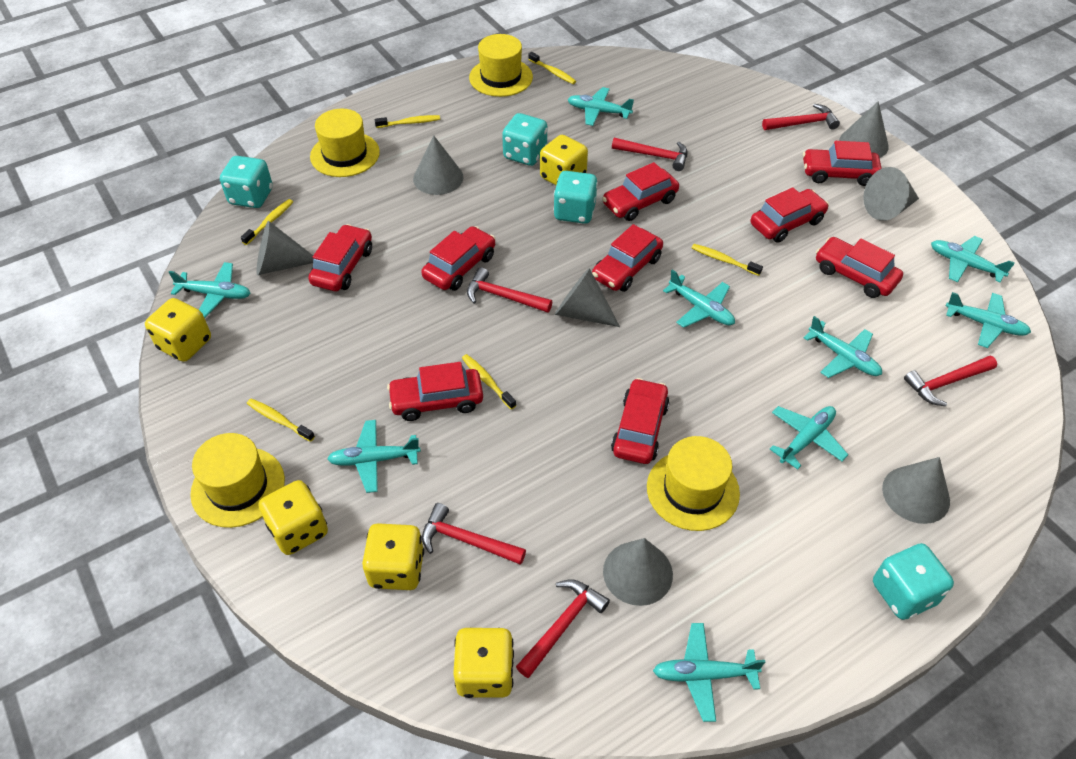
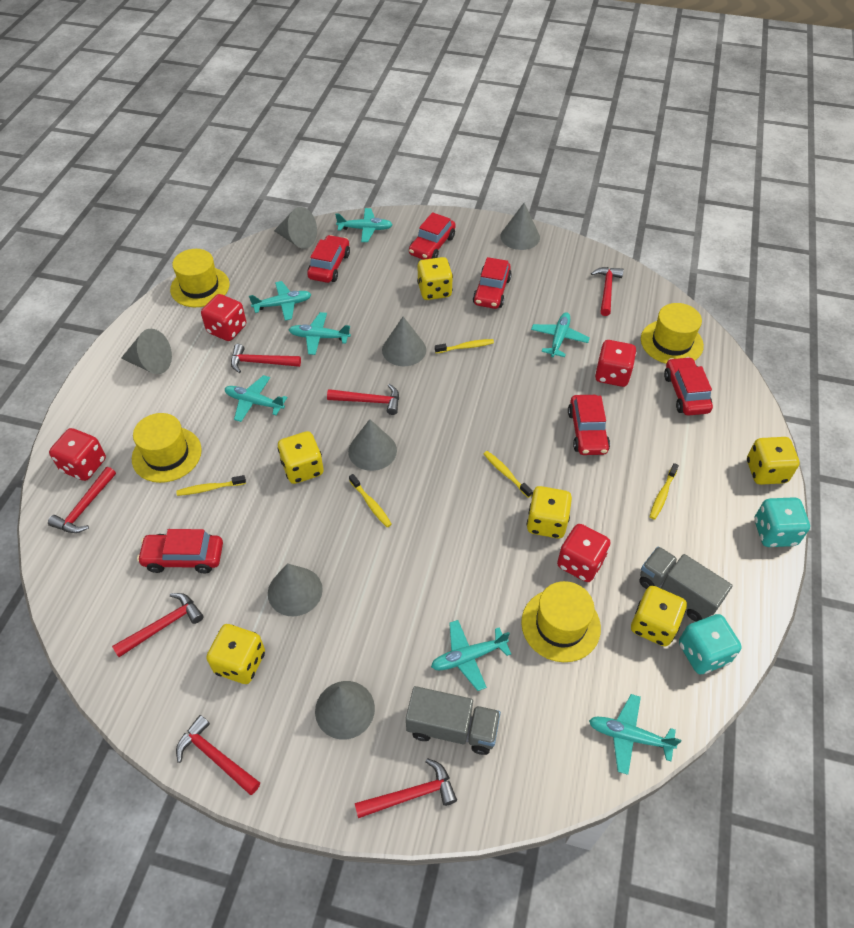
grey truck: none = 0 -> [406,686,501,755] [639,546,733,622] = 2
red car: [308,224,372,291] [387,362,483,421] [421,226,495,291] [592,224,663,292] [602,162,679,221] [611,378,670,464] [751,187,829,243] [803,141,882,186] [816,237,903,298] = 9 -> [137,529,223,573] [307,235,350,283] [409,212,456,260] [473,257,512,309] [568,395,610,455] [664,357,713,416] = 6
red dice: none = 0 -> [49,428,106,481] [201,294,246,341] [557,524,610,582] [595,340,637,387] = 4
red hammer: [422,503,526,565] [467,267,552,313] [516,579,610,678] [612,138,688,171] [762,104,840,130] [904,356,997,406] = 6 -> [48,467,116,533] [112,593,204,657] [176,715,260,795] [231,344,301,373] [327,384,399,415] [355,758,457,818] [591,267,624,316] = 7
turquoise dice: [220,156,273,208] [502,113,547,166] [553,171,598,224] [873,543,954,620] = 4 -> [679,614,742,674] [754,497,810,547] = 2
turquoise plane: [169,262,251,318] [327,420,421,493] [567,87,634,126] [653,623,765,722] [663,270,735,328] [770,406,848,470] [803,316,882,378] [931,236,1015,282] [945,292,1031,348] = 9 -> [225,375,288,422] [249,281,312,321] [289,312,351,355] [335,208,393,242] [431,620,511,691] [531,312,590,357] [589,694,681,775] = 7
yellow dice: [145,298,211,362] [259,480,328,555] [362,523,424,590] [453,628,514,698] [540,135,588,185] = 5 -> [206,624,265,684] [277,431,323,484] [417,257,453,300] [527,486,572,539] [631,586,687,646] [747,437,800,485] = 6
yellow toothbrush: [241,199,293,245] [247,399,315,442] [374,115,440,128] [462,354,516,409] [528,52,576,84] [692,244,763,276] = 6 -> [176,475,246,496] [349,474,392,527] [435,339,494,353] [484,451,533,498] [650,463,679,520] = 5

